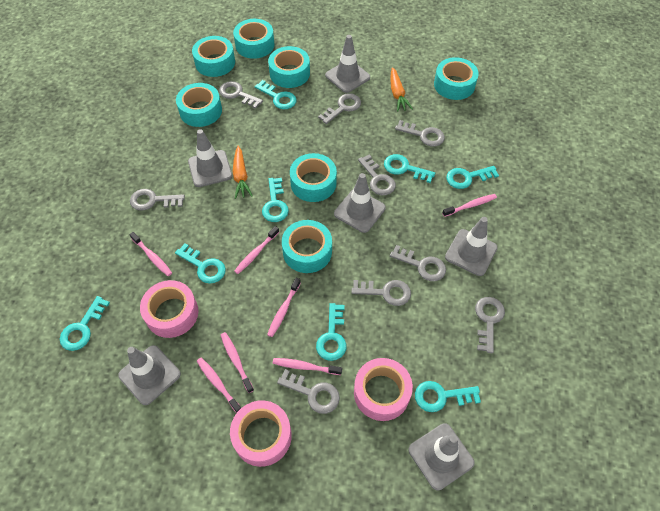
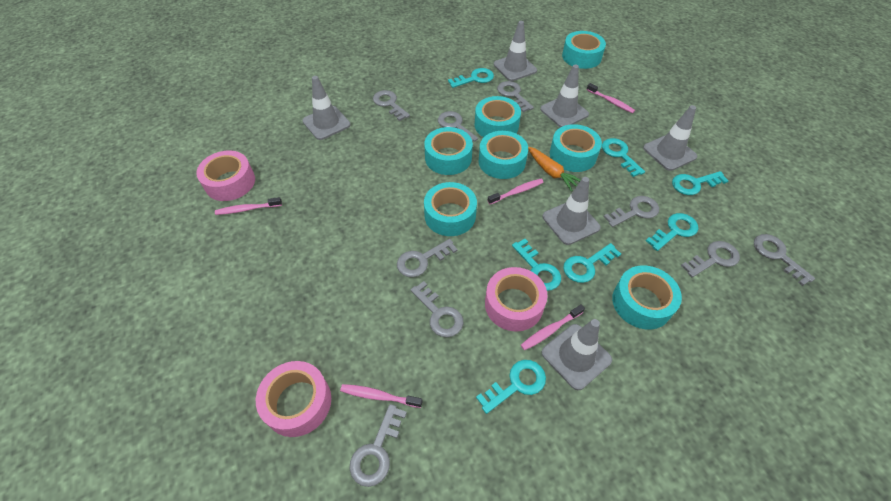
orange carrot: [233,146,253,199] [390,67,413,112] = 2 -> [528,147,581,191] = 1
pink toothbrush: [129,232,172,276] [197,358,241,413] [221,332,254,393] [234,226,279,274] [267,278,301,337] [273,358,342,375] [442,194,497,217] = 7 -> [215,197,282,215] [340,384,423,408] [488,179,543,205] [521,305,585,350] [586,83,635,113] = 5
turquoise key: [60,296,110,351] [175,243,226,283] [255,80,297,109] [262,178,289,222] [316,303,346,361] [384,154,435,183] [415,381,481,412] [446,166,499,189] = 8 -> [448,68,494,88] [476,360,546,414] [512,239,561,291] [563,243,621,283] [602,138,645,177] [646,213,698,251] [672,171,728,195] = 7

